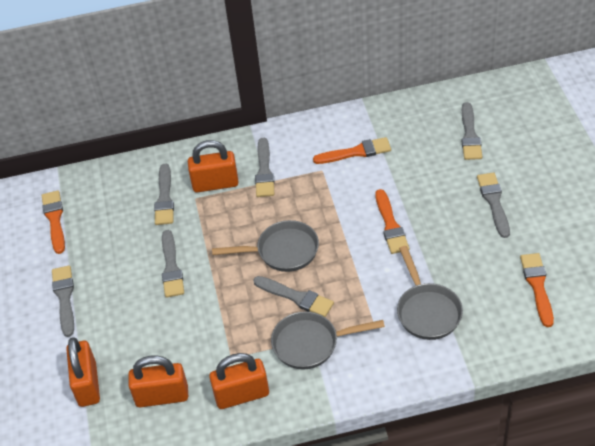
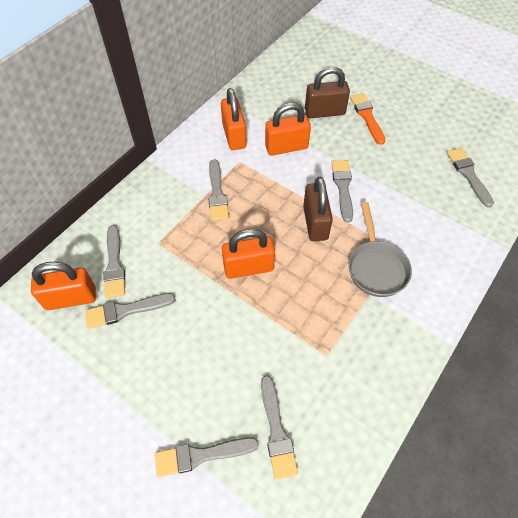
brown padlock: none = 0 -> [303,177,333,241] [305,67,350,118] = 2
grey pan: [212,220,319,272] [271,311,385,370] [397,246,463,340] = 3 -> [348,202,412,297] = 1
orange brush: [42,190,65,254] [313,137,391,164] [376,189,409,254] [520,253,554,327] = 4 -> [350,93,385,145] = 1

